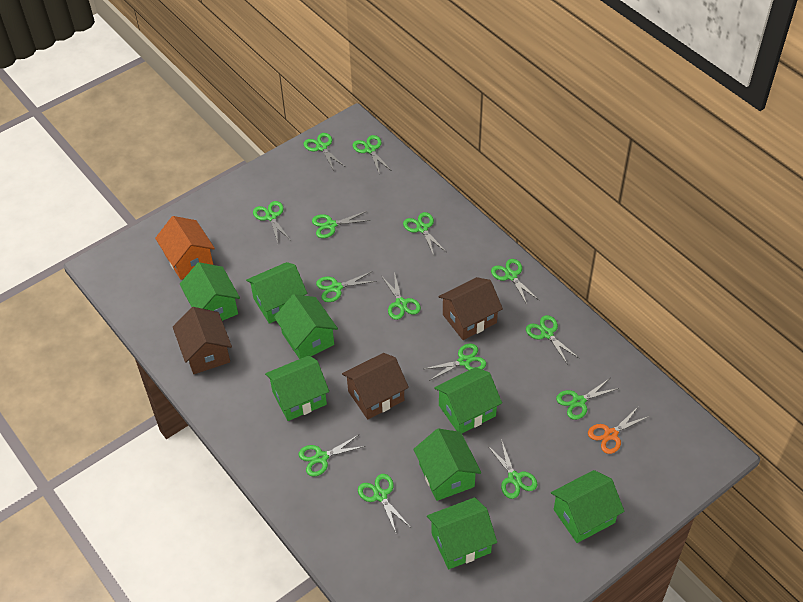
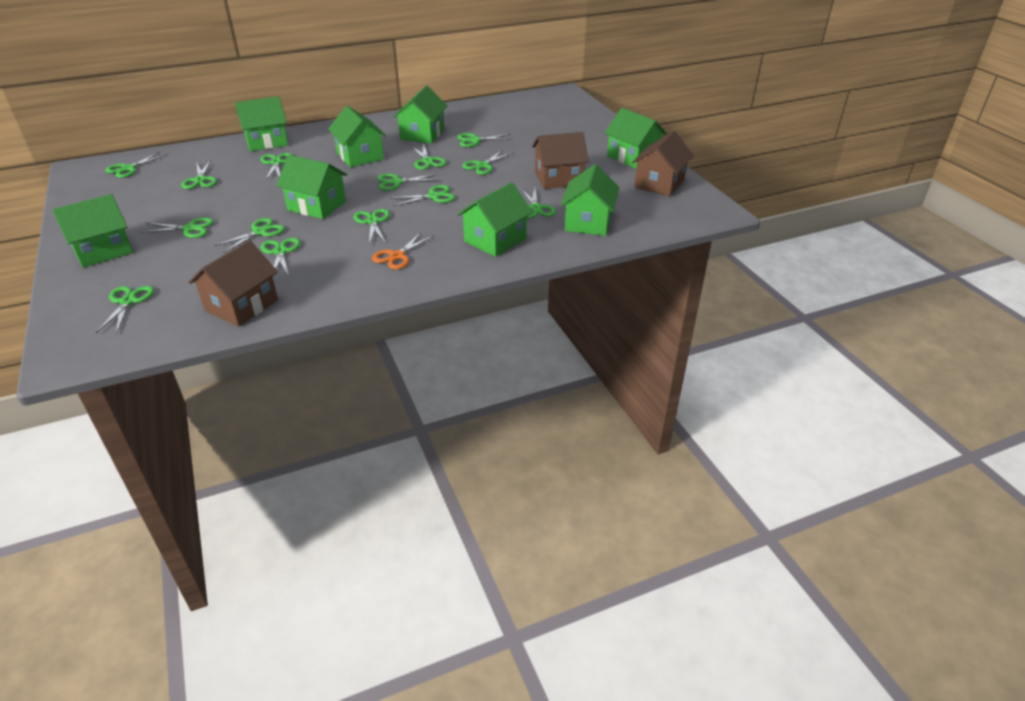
orange house: [155,216,215,280] = 1 -> none = 0

